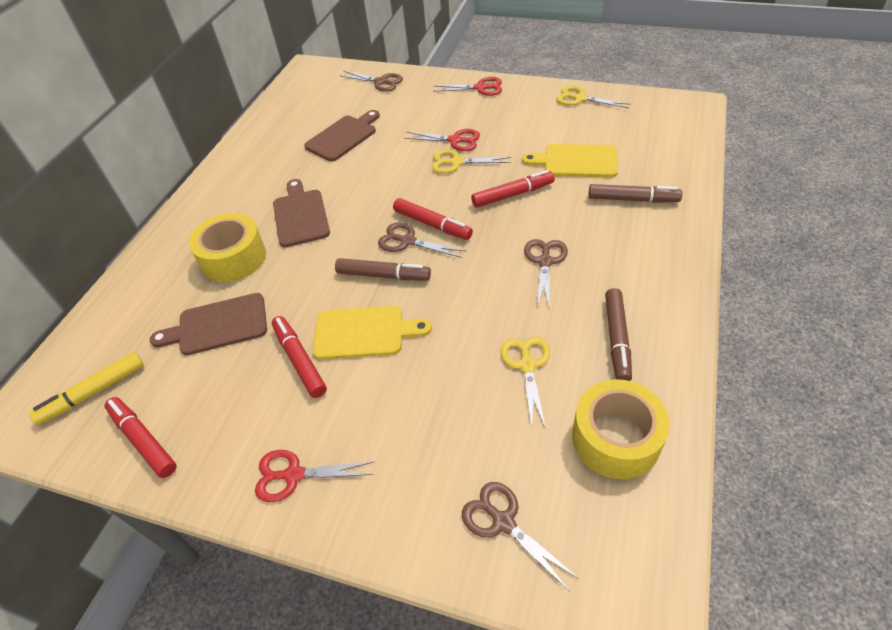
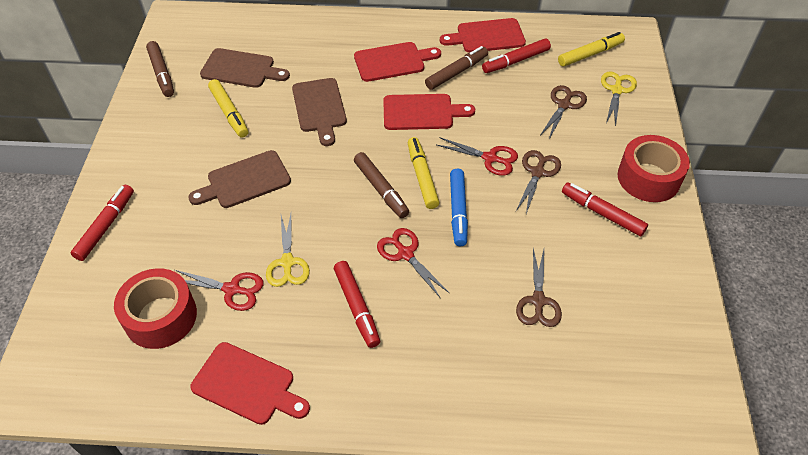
blue marker: none = 0 -> [450,169,468,246] = 1
brown scissors: [339,71,403,92] [378,222,465,258] [462,482,579,592] [524,239,568,308] = 4 -> [516,150,561,214] [516,248,562,327] [540,85,587,139] = 3
red cutting board: none = 0 -> [190,342,310,425] [354,42,441,82] [383,94,475,130] [440,18,526,53] = 4
red tape: none = 0 -> [114,268,197,349] [618,135,690,202] = 2
yellow cutting board: [313,306,432,360] [522,144,618,177] = 2 -> none = 0
yellow marker: [29,352,144,425] = 1 -> [208,79,248,138] [408,137,440,209] [558,32,625,67] = 3
yellow scissors: [432,149,511,174] [500,336,550,429] [556,85,631,108] = 3 -> [266,214,310,287] [601,72,637,127] = 2
yellow tape: [189,213,266,282] [572,379,670,479] = 2 -> none = 0

